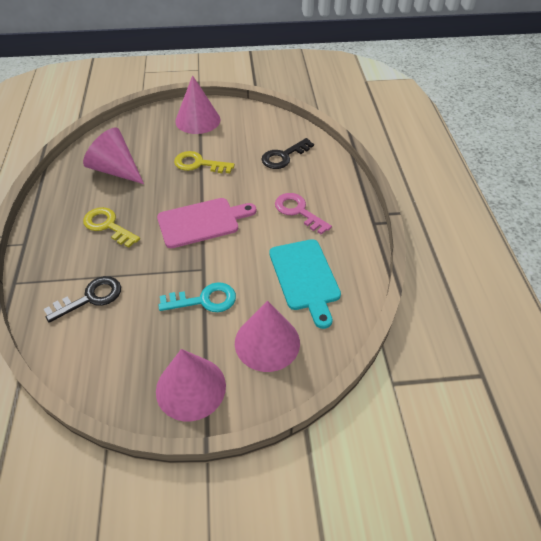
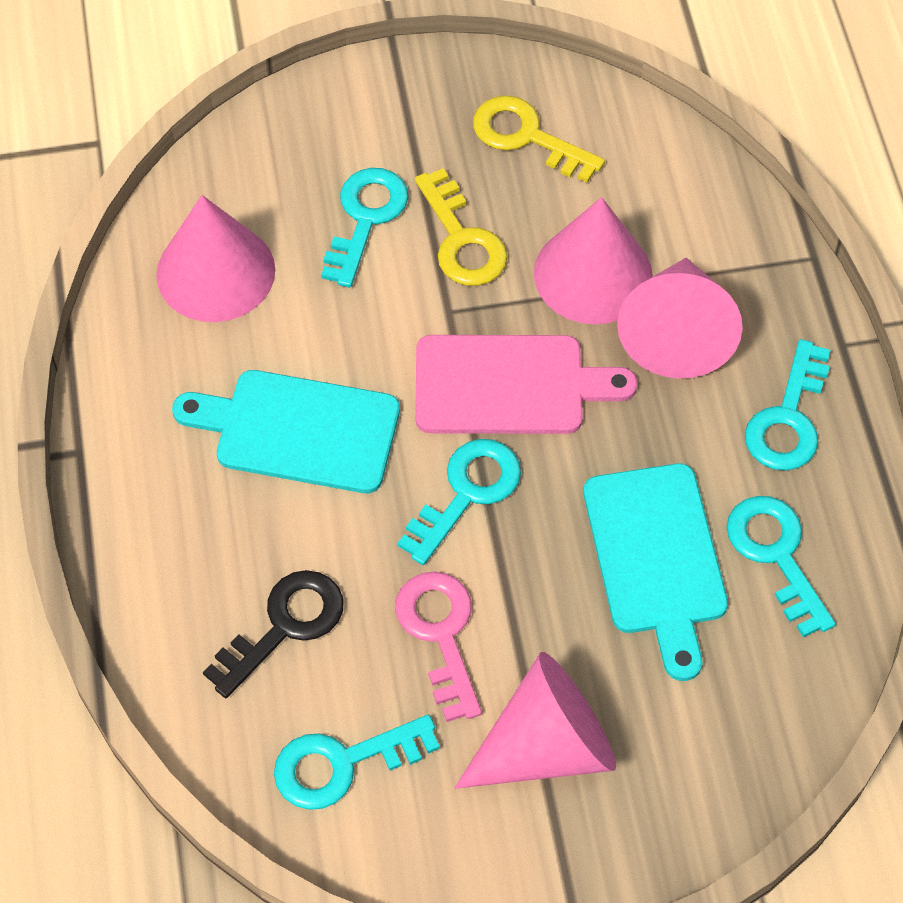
black key: [44,276,121,323] [261,138,314,169] = 2 -> [203,570,344,698] = 1
turquoise cutting board: [269,239,341,329] = 1 -> [172,370,400,493] [583,463,728,681] = 2
turquoise key: [159,282,236,312] = 1 -> [274,715,440,810] [321,168,408,287] [397,439,521,565] [726,496,836,637] [745,339,830,471] = 5

